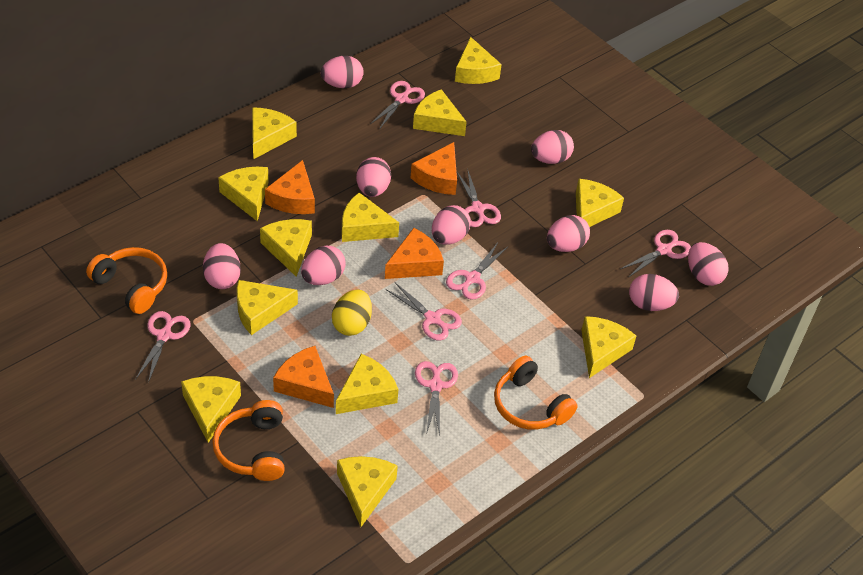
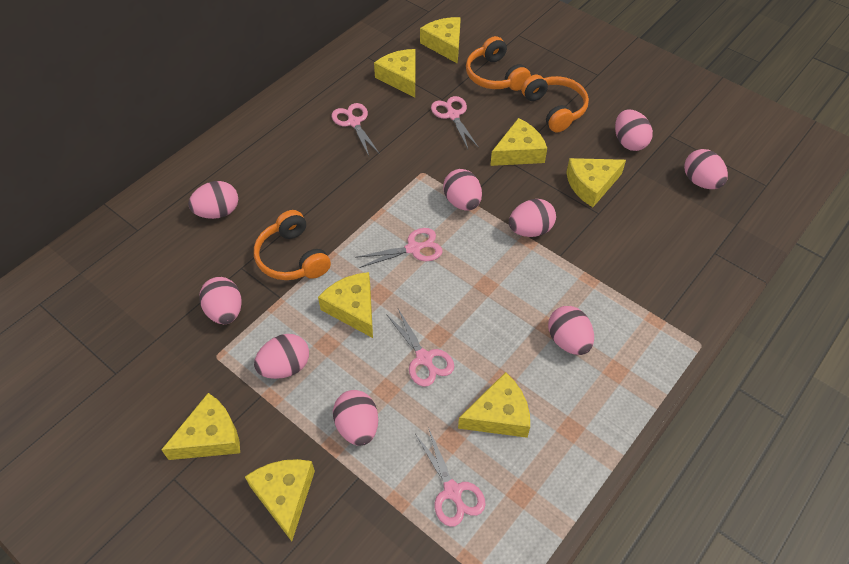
orange cheese: [265,160,315,214] [273,346,334,408] [385,228,444,279] [411,142,457,195] = 4 -> none = 0
pink scissors: [135,311,191,383] [370,81,425,128] [386,282,462,341] [415,361,458,435] [446,242,509,300] [457,171,501,227] [621,230,691,277] = 7 -> [332,103,380,156] [355,228,443,268] [386,309,454,387] [415,427,486,527] [431,96,479,149] = 5
yellow cheese: [181,376,241,443] [218,167,269,221] [237,280,298,335] [252,108,297,159] [260,219,312,277] [336,354,398,414] [337,456,398,527] [342,192,399,242] [413,89,467,136] [455,37,502,84] [576,179,624,227] [581,316,636,378] = 12 -> [161,393,240,460] [245,459,315,541] [318,272,373,338] [374,49,416,98] [420,17,461,64] [458,372,530,438] [490,118,547,166] [566,158,626,207] = 8
yellow egg: [332,289,372,336] = 1 -> none = 0

